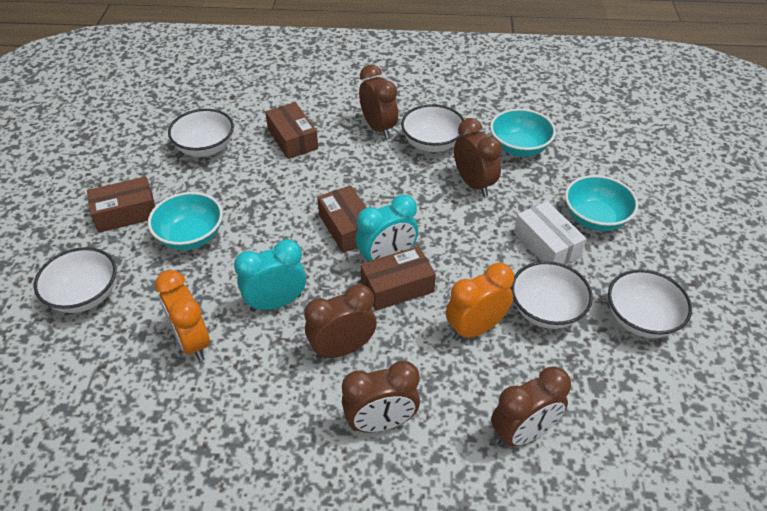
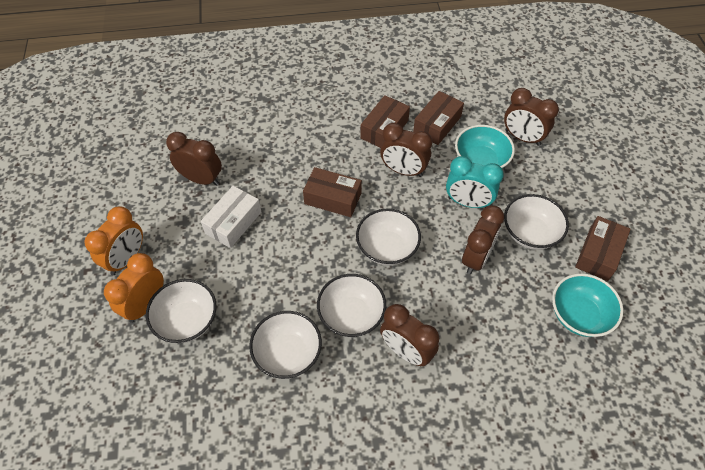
turquoise bowl: [148,192,223,250] [490,108,556,157] [565,175,638,231] = 3 -> [455,125,515,169] [552,273,623,337] = 2
turquoise clock: [234,239,306,312] [355,195,418,262] = 2 -> [446,156,504,208] = 1

